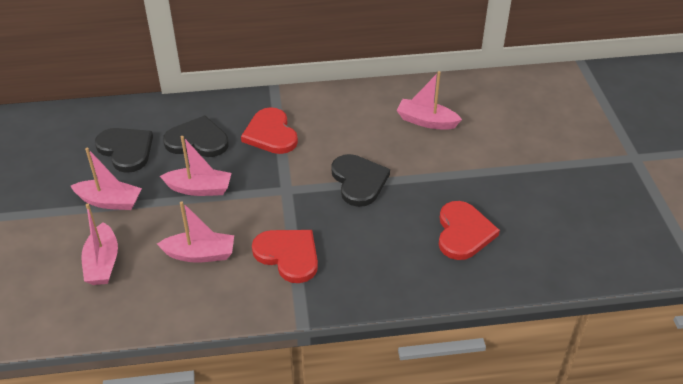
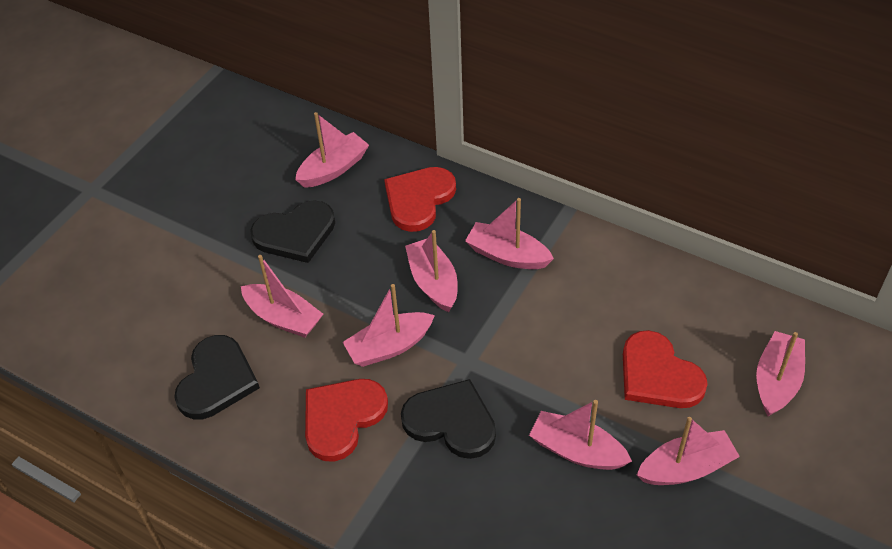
pink boat: [71,148,142,210] [81,204,118,285] [157,201,234,263] [160,136,231,196] [397,71,462,130] = 5 -> [241,255,323,338] [295,112,369,188] [343,284,435,367] [405,230,458,312] [465,198,554,269] [529,400,632,470] [637,417,740,485] [756,331,805,416] = 8

